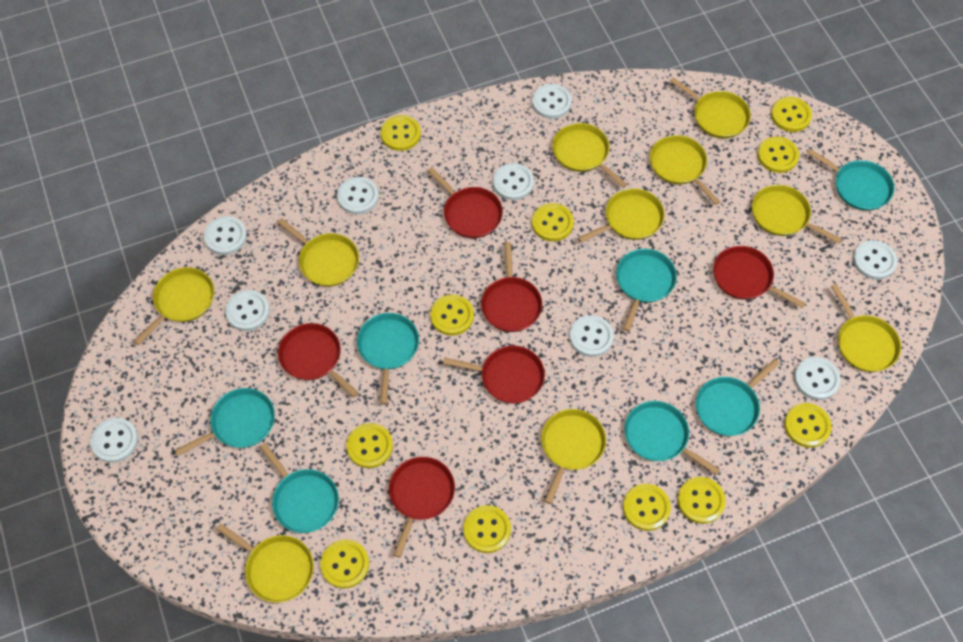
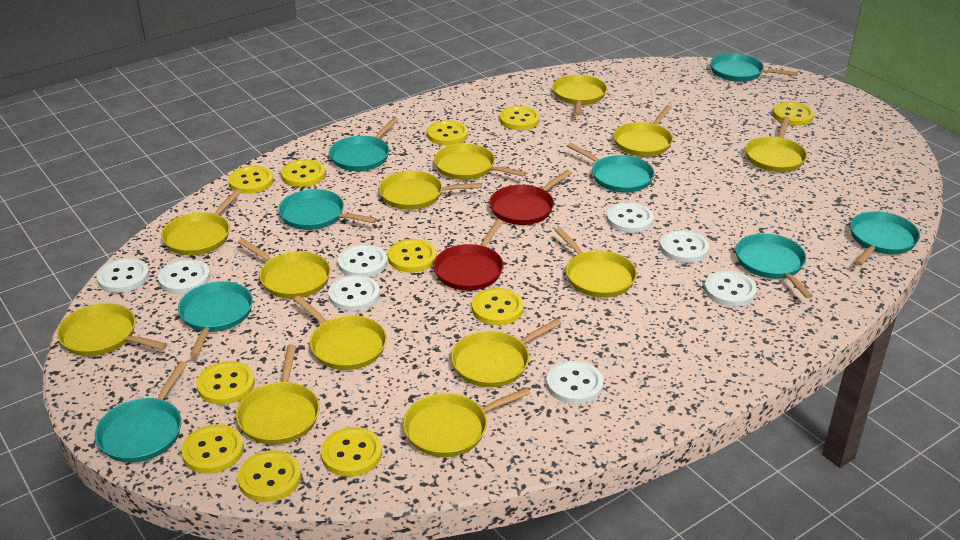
red pan: [278,323,359,398] [389,457,455,558] [427,167,503,238] [443,346,545,404] [481,242,542,332] [713,246,806,308] = 6 -> [433,219,503,291] [489,170,572,225] = 2
turquoise pan: [175,388,275,456] [260,443,339,533] [357,313,419,404] [616,249,677,331] [624,401,720,475] [696,359,780,436] [807,149,894,211] = 7 -> [95,361,187,463] [178,281,253,357] [278,189,377,230] [329,118,399,171] [567,143,654,193] [710,53,797,82] [736,233,813,298] [850,211,920,266] = 8
white button: [90,418,138,463] [204,216,247,255] [225,290,270,331] [337,177,379,214] [493,163,534,200] [532,84,572,119] [569,315,614,357] [794,357,841,400] [853,240,898,280] = 9 -> [97,258,149,293] [158,259,210,294] [328,275,380,311] [338,244,387,277] [546,361,603,404] [607,202,654,233] [660,230,709,263] [704,271,757,307] = 8
yellow pan: [134,267,214,345] [216,524,314,603] [278,218,359,287] [541,409,606,504] [552,123,627,188] [578,188,665,243] [650,135,720,205] [670,77,751,138] [752,185,842,244] [831,284,901,372] = 10 -> [57,303,167,356] [161,189,242,255] [236,344,320,445] [238,238,331,299] [294,296,387,370] [379,171,482,210] [403,387,531,457] [434,144,526,180] [451,318,562,387] [552,75,607,116] [555,227,637,298] [614,105,673,157] [745,116,807,172] = 13

